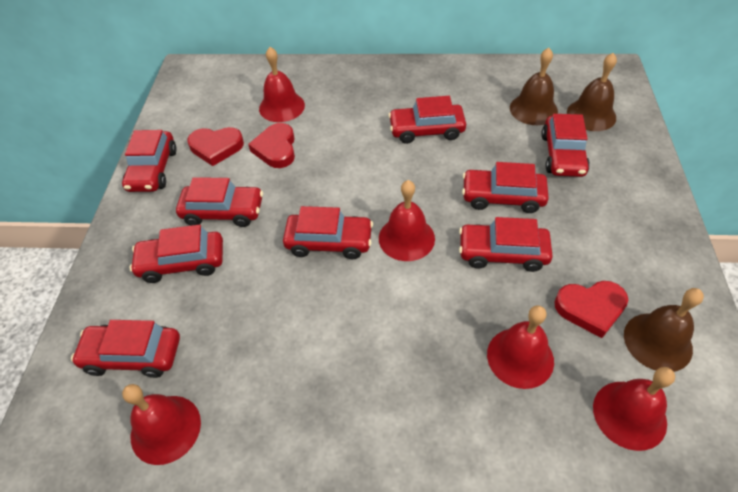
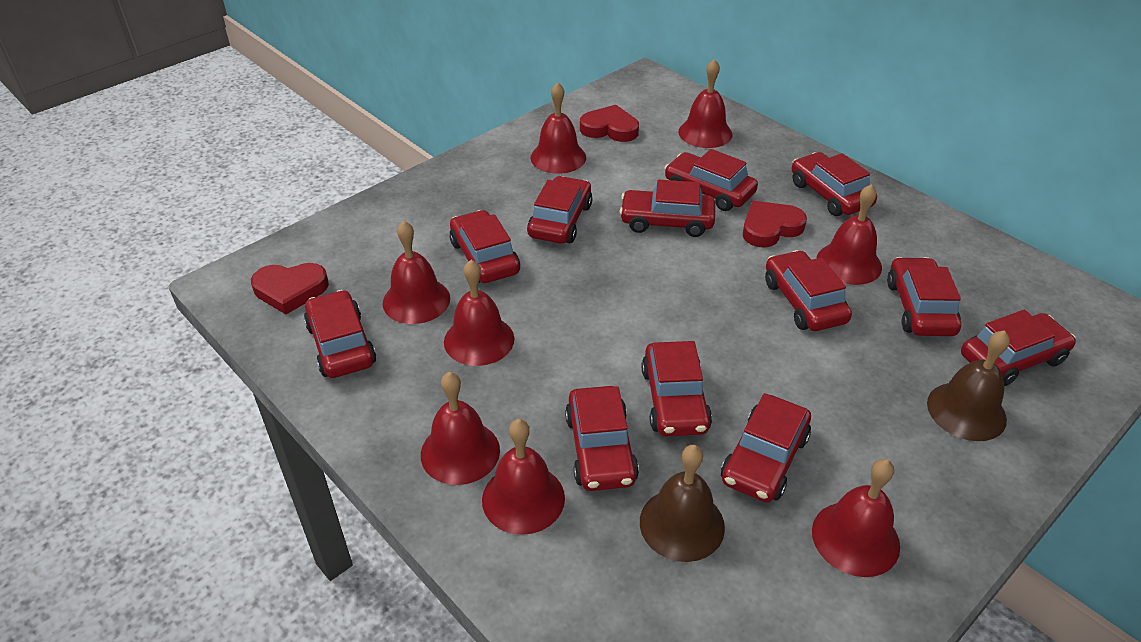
brown bell: [510,48,558,125] [567,53,617,131] [624,288,704,372] = 3 -> [640,445,725,562] [927,330,1010,441] = 2
red bell: [122,384,201,465] [259,47,305,122] [379,180,435,261] [487,305,554,389] [593,367,675,451] = 5 -> [383,221,450,324] [421,372,500,485] [444,260,514,366] [482,419,565,535] [531,82,586,174] [678,59,733,148] [812,459,900,577] [816,184,882,285] = 8
red car: [71,320,180,378] [122,130,177,192] [130,224,223,283] [176,177,263,227] [283,206,373,259] [388,96,466,144] [459,217,553,272] [462,162,549,213] [541,114,590,177] = 9 -> [304,290,376,378] [449,210,520,283] [527,176,592,244] [565,386,639,491] [619,180,715,237] [642,341,712,436] [665,149,758,211] [721,393,811,502] [765,250,852,331] [792,152,877,216] [887,257,961,336] [961,310,1076,386] = 12

